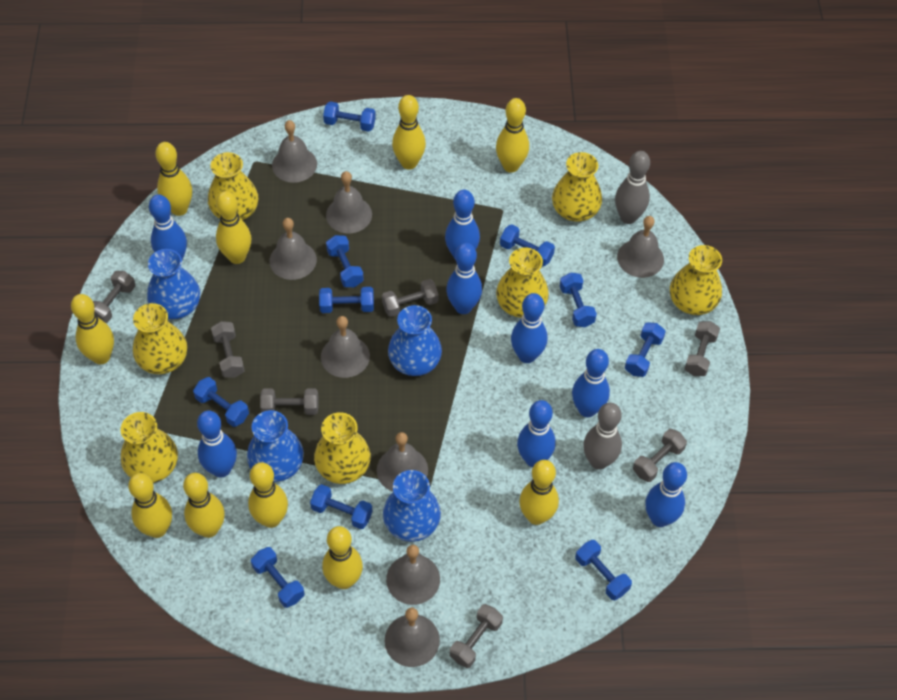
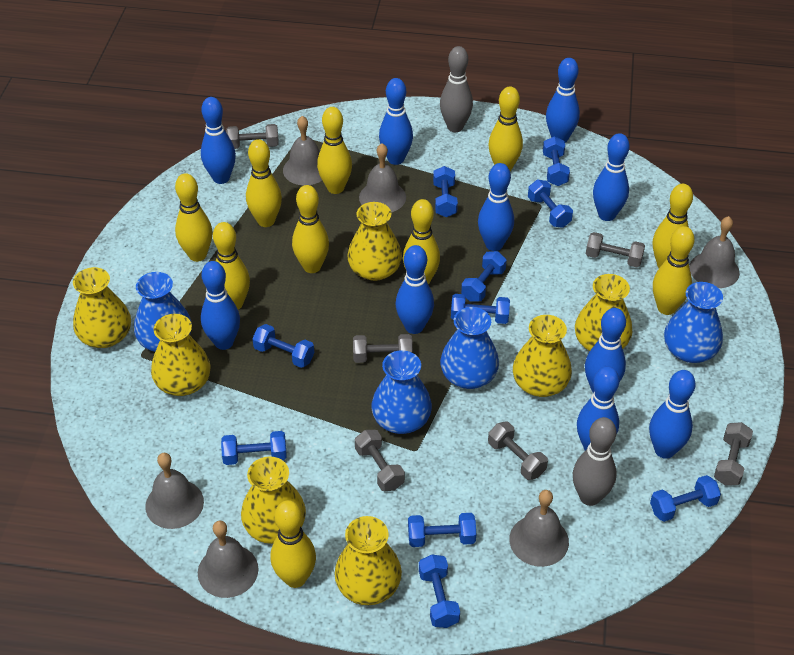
blue bowling pin: [149,194,187,260] [197,410,237,478] [445,190,480,259] [446,243,482,314] [511,293,547,363] [517,400,555,467] [572,349,610,417] [645,462,687,527] = 8 -> [201,97,236,184] [201,261,240,350] [379,78,413,165] [396,245,434,334] [478,163,514,251] [546,58,580,143] [577,366,619,450] [585,308,626,393] [593,133,630,221] [649,370,696,459] = 10
grey bell: [270,218,317,280] [272,120,317,183] [321,316,370,378] [326,171,372,233] [377,432,428,492] [385,607,440,667] [386,545,440,605] [617,216,664,278] = 8 -> [145,453,204,529] [198,520,258,598] [283,116,322,185] [359,144,406,212] [509,490,569,567] [689,216,740,288] = 6
grey dumbbell: [93,271,135,323] [211,321,245,378] [260,388,318,415] [382,279,439,317] [450,604,503,668] [633,429,687,482] [684,321,720,376] = 7 -> [226,124,279,149] [353,334,413,363] [355,430,405,491] [488,422,548,480] [586,232,645,267] [714,422,753,486] = 6

